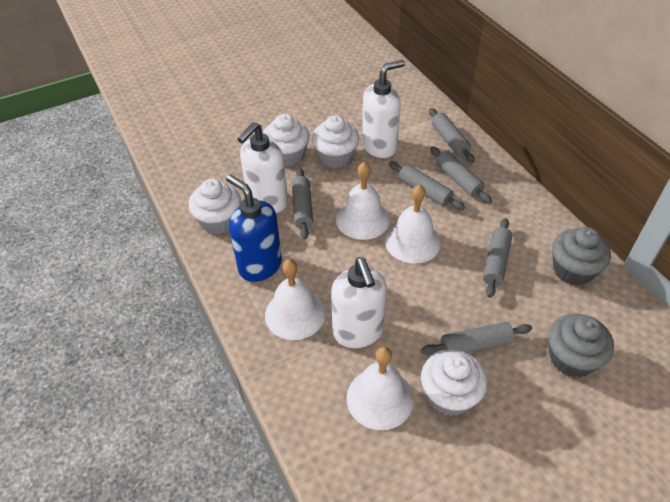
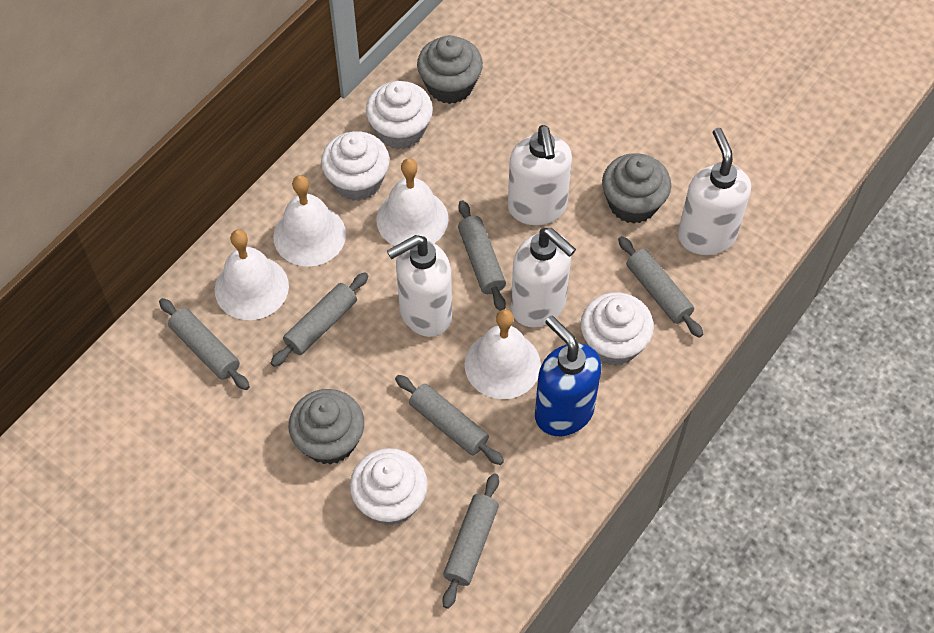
grey cupcake: [548,314,614,378] [552,227,611,285] = 2 -> [289,389,364,465] [417,35,483,104] [602,153,671,224] = 3
white soap dispenser: [237,122,288,213] [331,257,387,348] [362,60,405,158] = 3 -> [387,235,452,337] [508,125,572,225] [511,228,576,327] [678,128,751,255] = 4

